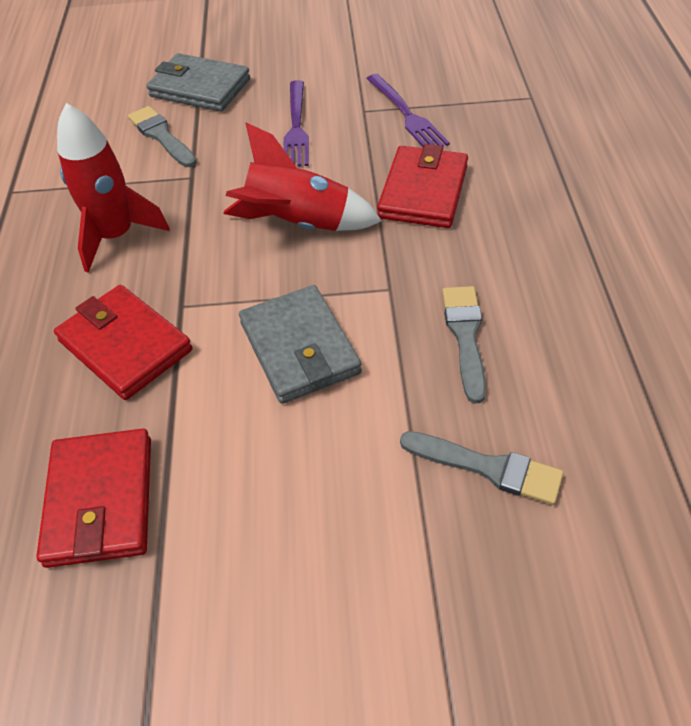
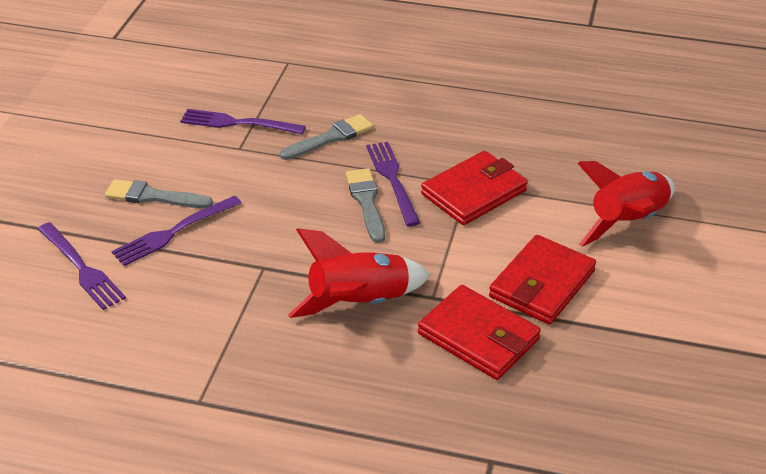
grey wallet: [146,53,250,112] [239,285,362,404] = 2 -> none = 0
purple fork: [284,80,309,166] [366,74,450,147] = 2 -> [38,222,126,310] [111,196,242,266] [180,109,306,134] [366,142,420,226] = 4

